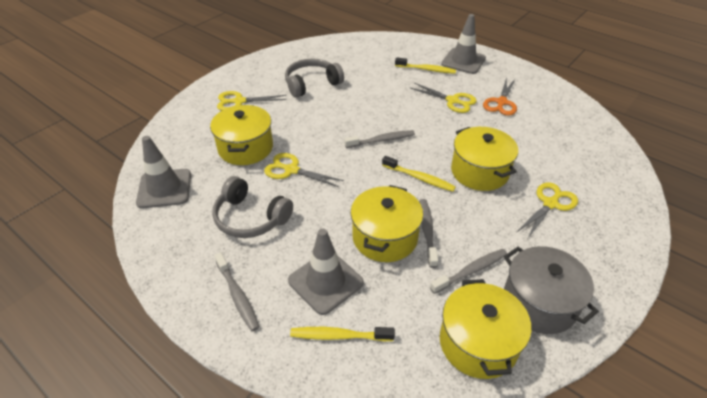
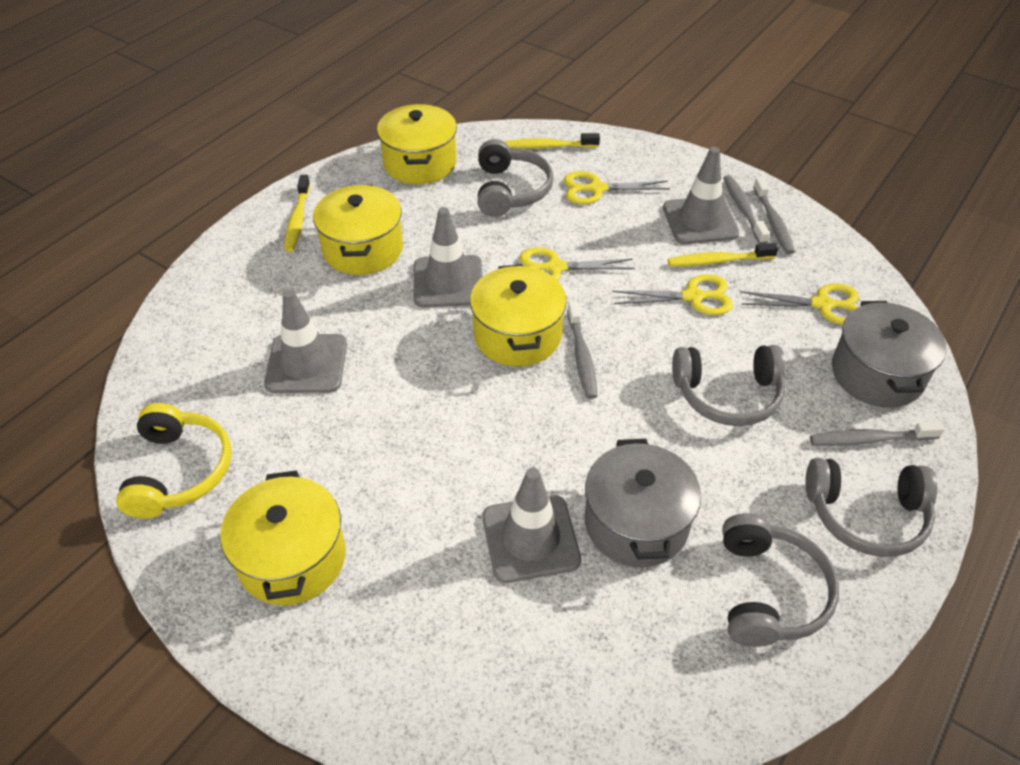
grey headphones: [212,176,293,238] [285,58,344,98] = 2 -> [477,139,554,217] [672,345,786,426] [722,513,839,647] [805,458,937,557] = 4
grey pot: [504,246,599,334] = 1 -> [585,439,701,568] [832,301,946,408] = 2
grey traffic cone: [136,136,191,208] [288,229,364,315] [441,14,486,74] = 3 -> [264,289,347,393] [414,207,483,307] [482,468,581,583] [663,147,740,244] = 4
orange scissors: [483,77,517,116] = 1 -> none = 0
yellow headphones: none = 0 -> [116,403,231,519] = 1

